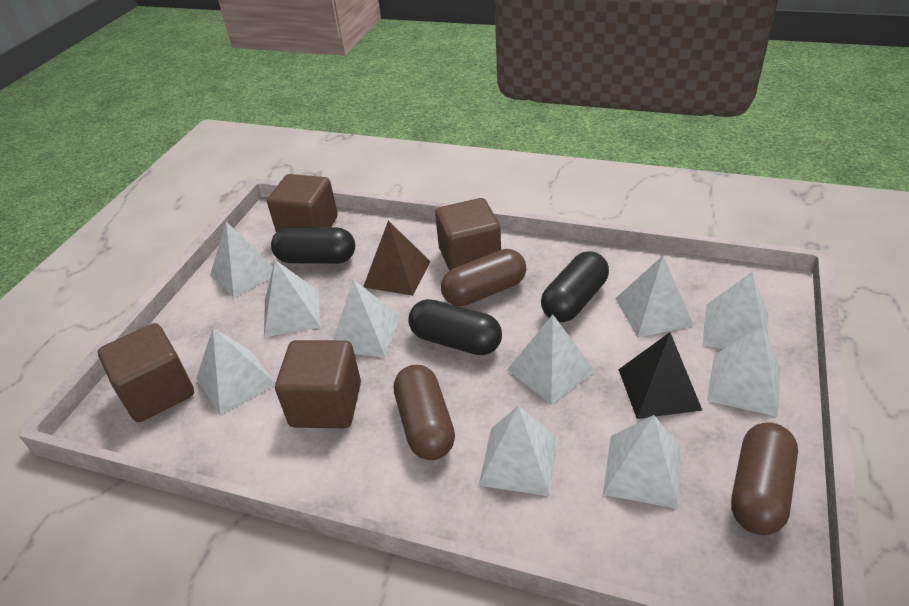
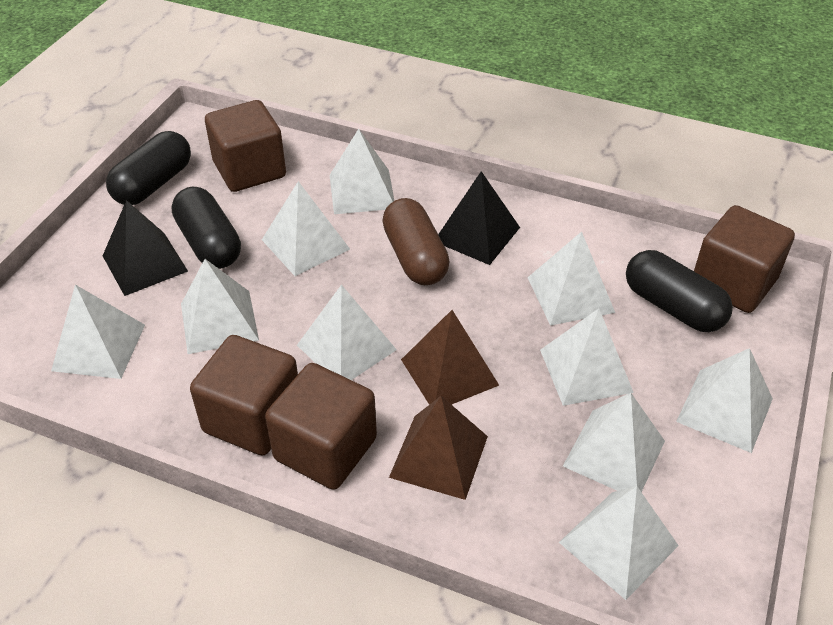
black pyramid: [618,332,702,419] = 1 -> [103,200,188,296] [438,171,520,265] = 2
brown capsule: [394,365,455,460] [441,249,526,306] [731,423,798,535] = 3 -> [382,198,450,285] = 1
brown pyramid: [363,221,431,296] = 1 -> [389,396,488,500] [401,310,499,405] = 2

